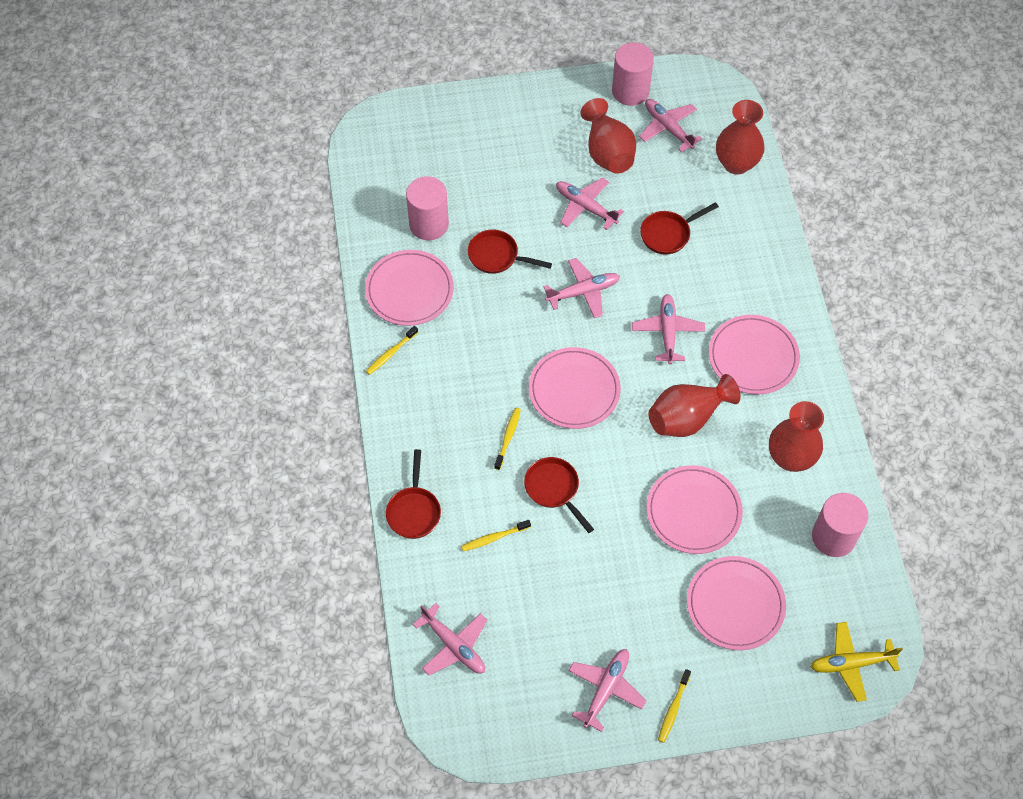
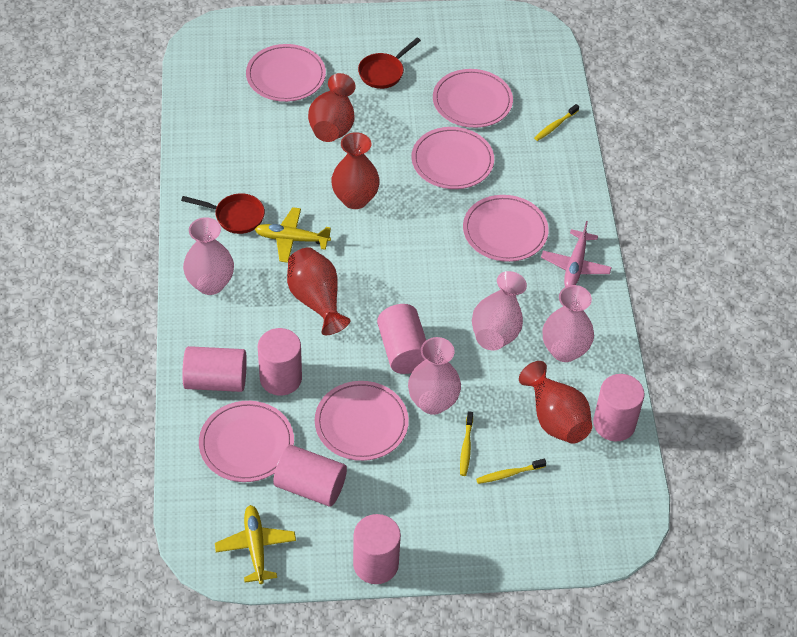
pink cylinder: [406,176,449,240] [612,42,654,106] [812,493,868,557] = 3 -> [182,346,247,392] [258,328,302,395] [273,445,347,507] [353,514,401,584] [377,304,426,374] [593,374,645,441] = 6
pink plane: [413,603,487,675] [543,258,620,318] [556,177,624,230] [568,649,647,732] [632,294,705,364] [639,99,702,152] = 6 -> [541,221,612,287] = 1
pink plate: [365,250,454,326] [529,347,621,429] [646,465,743,554] [687,556,786,650] [709,315,800,394] = 5 -> [199,401,294,482] [246,44,326,102] [315,381,409,461] [412,127,494,189] [433,69,513,128] [463,195,549,262] = 6
pink vase: none = 0 -> [183,217,234,295] [408,337,461,415] [472,271,527,351] [542,285,594,362] = 4
red pan: [386,449,441,539] [468,229,552,274] [524,457,594,533] [640,202,719,255] = 4 -> [181,193,265,234] [358,38,421,89] = 2
yellow plane: [810,622,903,702] = 1 -> [215,505,296,584] [255,207,331,263] = 2
yellow toothbrush: [366,326,418,375] [461,520,531,551] [494,408,521,470] [658,669,691,743] = 4 -> [460,411,473,476] [476,459,546,484] [534,104,579,141] = 3

